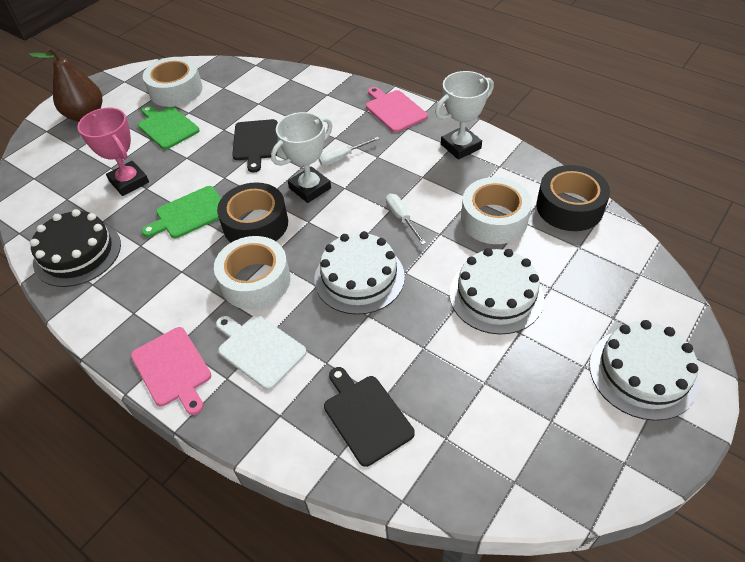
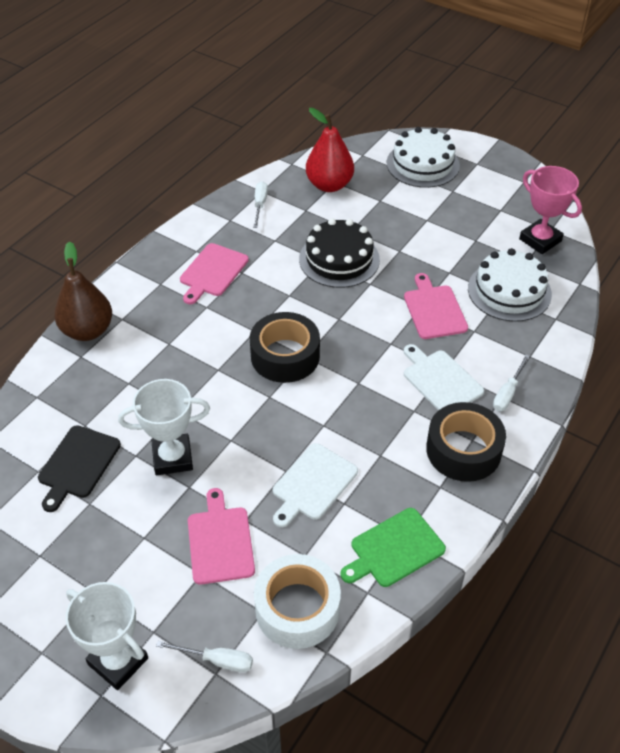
black cutting board: [232,119,278,173] [324,367,415,467] = 2 -> [38,426,121,512] = 1
green cutting board: [138,105,200,150] [142,186,221,238] = 2 -> [341,508,446,587] = 1
pink cutting board: [131,327,211,415] [366,87,428,133] = 2 -> [180,243,249,304] [188,488,255,585] [404,273,468,339] = 3
red pear: none = 0 -> [306,108,354,192] = 1
white cake: [314,231,405,315] [449,248,544,335] [589,320,699,421] = 3 -> [387,127,460,188] [468,248,552,322] = 2
white cutting board: [216,315,307,390] = 1 -> [273,443,358,527] [404,344,484,411] = 2
white screwdriver: [319,137,380,166] [386,194,426,245] = 2 -> [156,641,253,672] [253,181,268,228] [493,355,530,411] = 3
white tape: [143,57,203,107] [214,236,290,309] [461,177,532,244] = 3 -> [254,554,341,649] = 1

